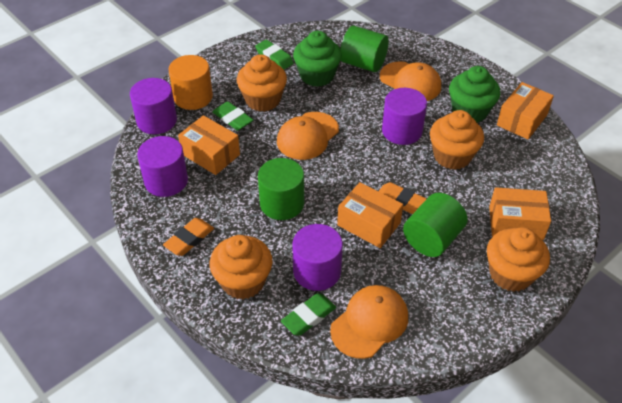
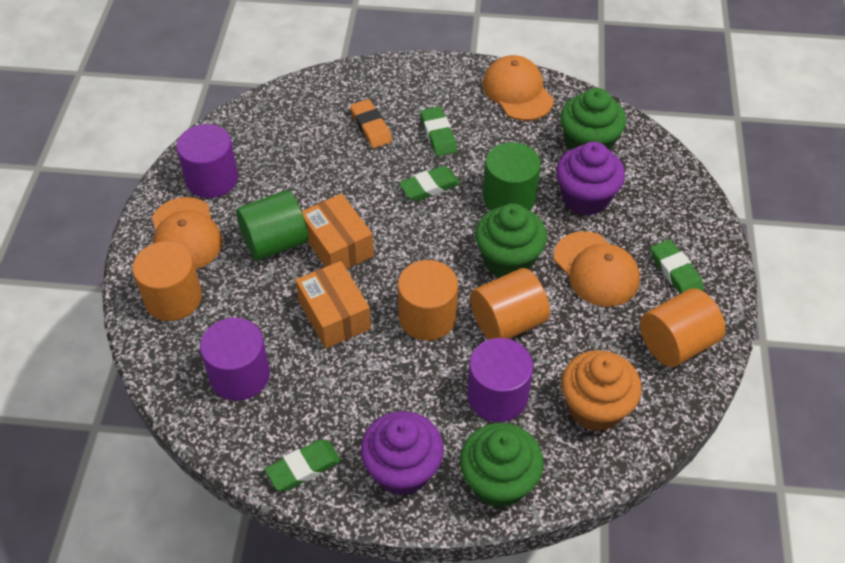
green cupcake: [293,31,342,87] [449,66,500,123] = 2 -> [460,423,544,508] [475,203,547,277] [560,88,626,150] = 3
green cylinder: [258,158,304,220] [340,25,389,72] [403,193,468,257] = 3 -> [236,190,308,261] [483,142,541,211] = 2
green eraser: [212,101,253,131] [255,39,294,69] [281,293,336,336] = 3 -> [265,440,341,491] [399,166,461,201] [420,107,457,156] [651,239,704,294] = 4
orange box: [178,115,240,175] [337,182,403,248] [489,187,551,240] [497,82,554,139] = 4 -> [295,261,371,348] [302,193,374,269] = 2
orange cupcake: [210,235,272,299] [237,54,287,112] [430,110,484,170] [487,227,550,292] = 4 -> [561,350,642,432] = 1
orange cylinder: [168,55,213,110] = 1 -> [132,241,202,321] [398,260,458,340] [470,268,550,340] [640,288,726,367] = 4
orange eraser: [163,218,214,256] [379,182,427,214] = 2 -> [350,99,392,148] = 1
purple cupcake: none = 0 -> [360,411,444,496] [556,142,625,216] = 2
purple cylinder: [130,78,177,134] [137,136,188,197] [292,224,343,291] [382,88,427,145] = 4 -> [176,124,238,198] [200,317,270,401] [467,338,533,422] = 3

